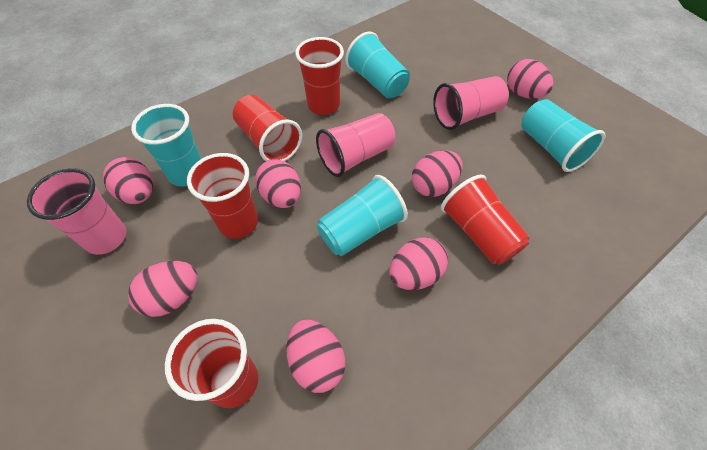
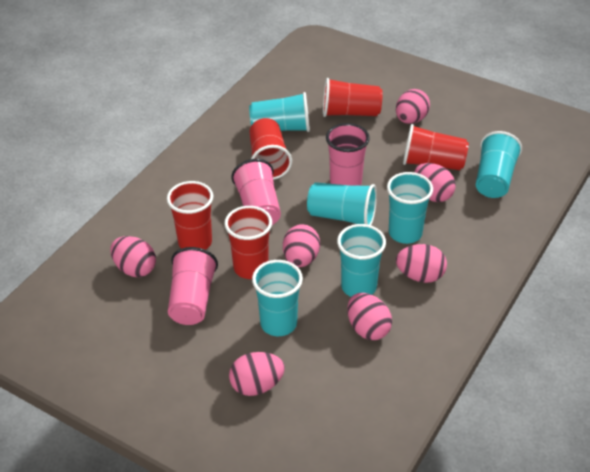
turquoise cup: [131,104,202,187] [317,175,408,256] [345,32,410,98] [521,99,606,172] = 4 -> [249,92,310,132] [252,260,303,336] [307,182,377,225] [337,224,386,297] [387,172,433,244] [476,131,522,198] = 6

